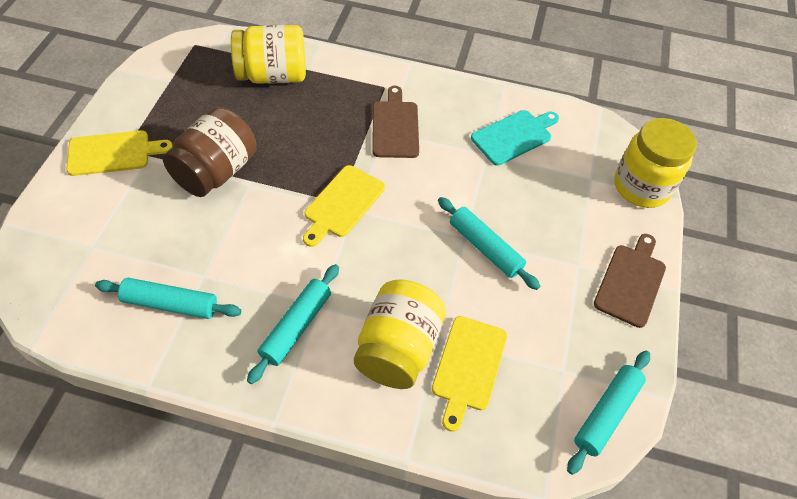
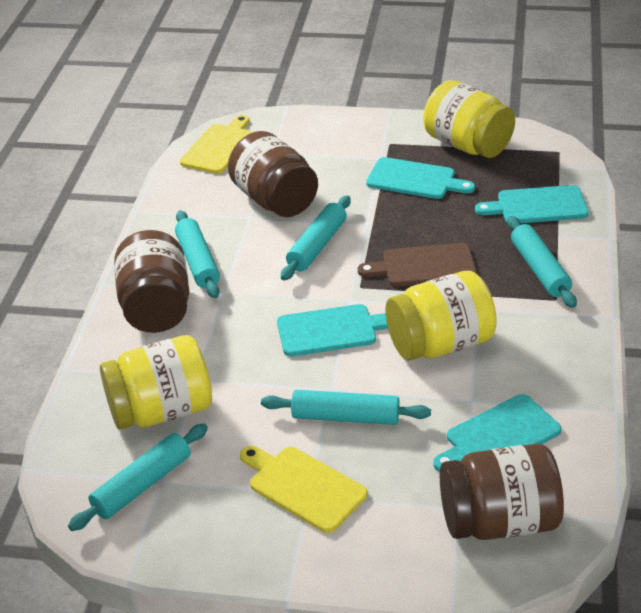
brown cutting board: [372,86,419,158] [594,234,666,328] = 2 -> [358,243,477,286] = 1
brown jar: [163,107,257,197] = 1 -> [114,230,189,333] [228,131,318,217] [440,444,564,540] = 3
turquoise cutting board: [471,110,559,166] = 1 -> [277,304,388,356] [366,157,475,199] [433,394,562,472] [475,185,589,223] = 4
turquoise rolling pin: [95,278,241,319] [247,264,339,384] [438,197,540,290] [567,351,650,475] = 4 -> [68,423,208,531] [175,210,220,298] [261,390,431,425] [281,195,351,281] [508,216,577,308] = 5
yellow cutting board: [66,130,173,176] [303,165,385,247] [432,316,507,432] = 3 -> [180,115,253,174] [240,446,368,533] = 2

